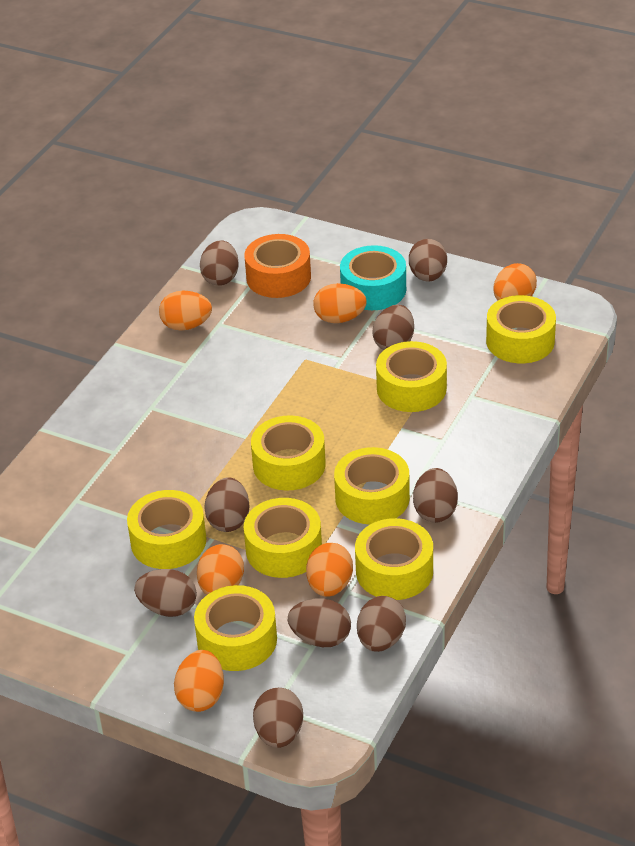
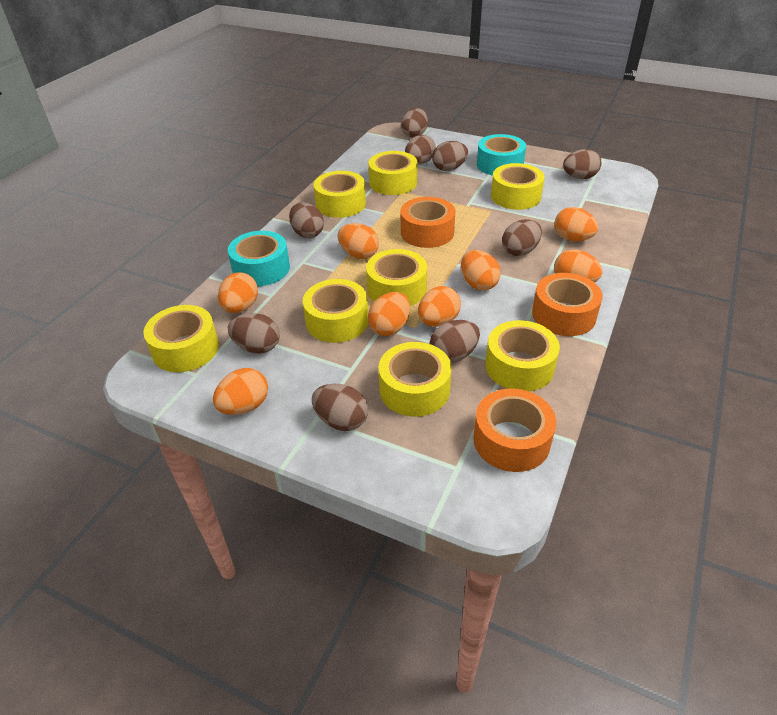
orange egg: [159,291,212,331] [174,650,224,712] [197,544,244,595] [306,543,353,597] [314,283,367,323] [493,263,537,300] = 6 -> [213,368,268,415] [218,272,258,313] [338,223,379,259] [368,292,410,336] [418,286,461,327] [461,250,501,291] [554,207,598,241] [554,249,603,282] = 8
orange tape: [244,234,311,298] = 1 -> [401,197,455,248] [473,388,556,472] [532,273,603,336] = 3
turquoise tape: [340,245,406,310] = 1 -> [228,231,290,286] [477,134,526,176] = 2

